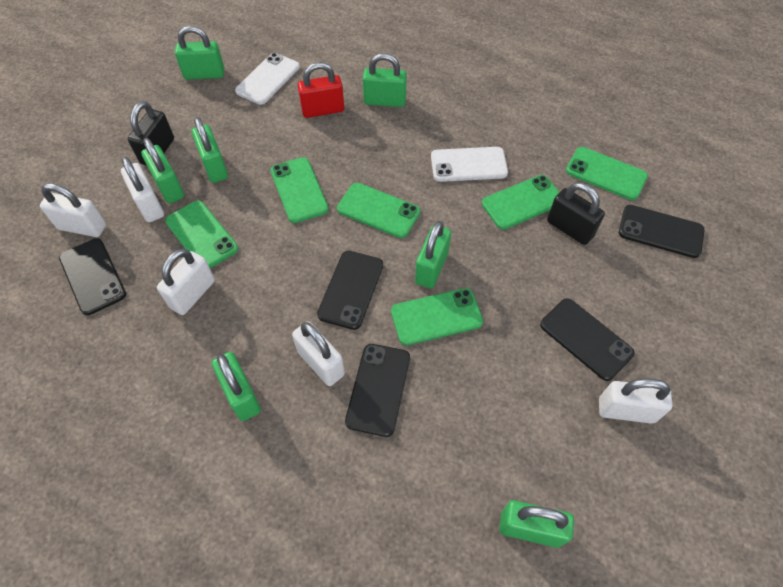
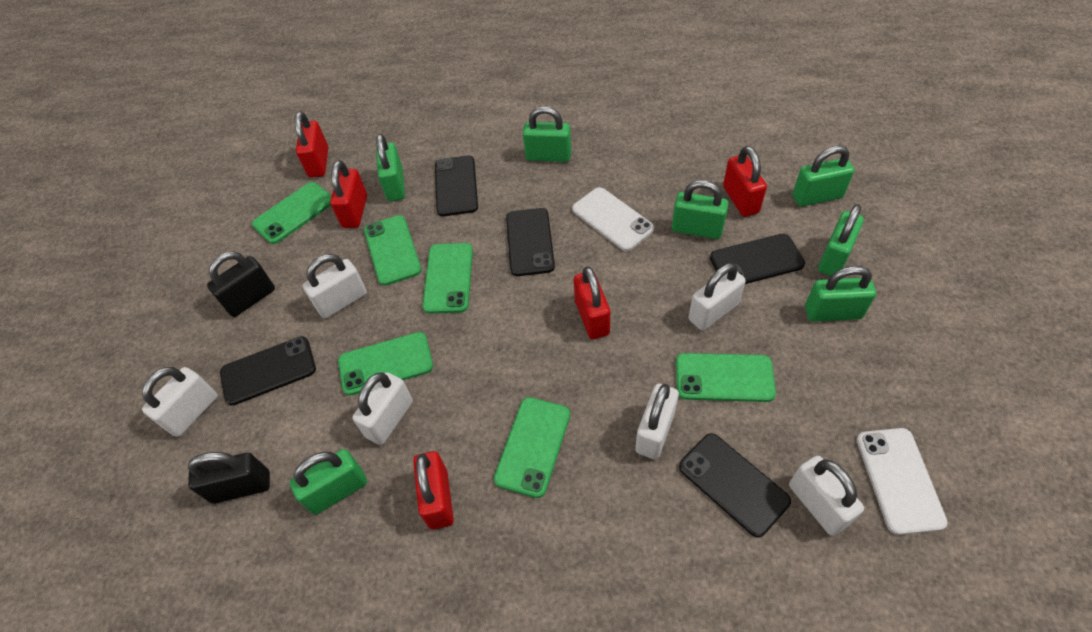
red padlock: [297,62,344,118] = 1 -> [295,112,328,178] [330,160,367,228] [413,451,454,530] [574,267,610,339] [723,146,767,217] = 5
white padlock: [40,183,106,237] [121,157,164,222] [157,249,215,315] [292,322,345,386] [599,378,672,424] = 5 -> [142,367,218,437] [303,254,367,319] [352,372,413,445] [635,384,679,459] [688,263,746,331] [789,456,864,536] = 6

